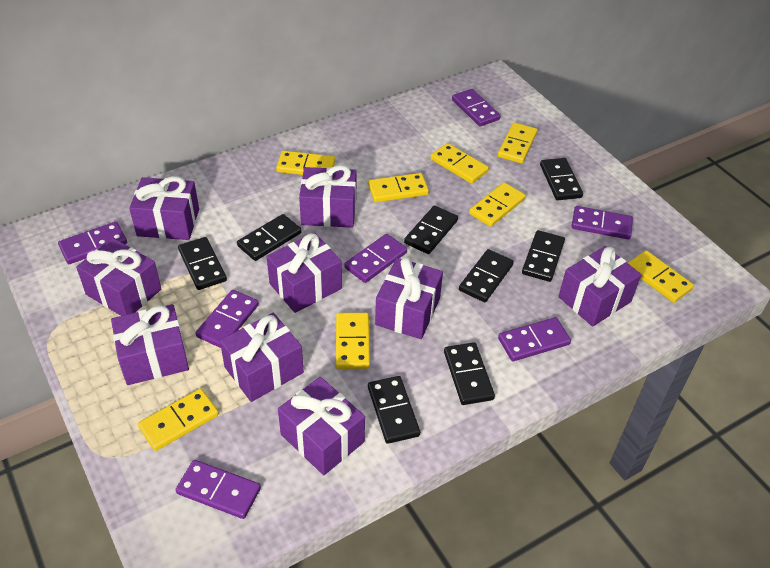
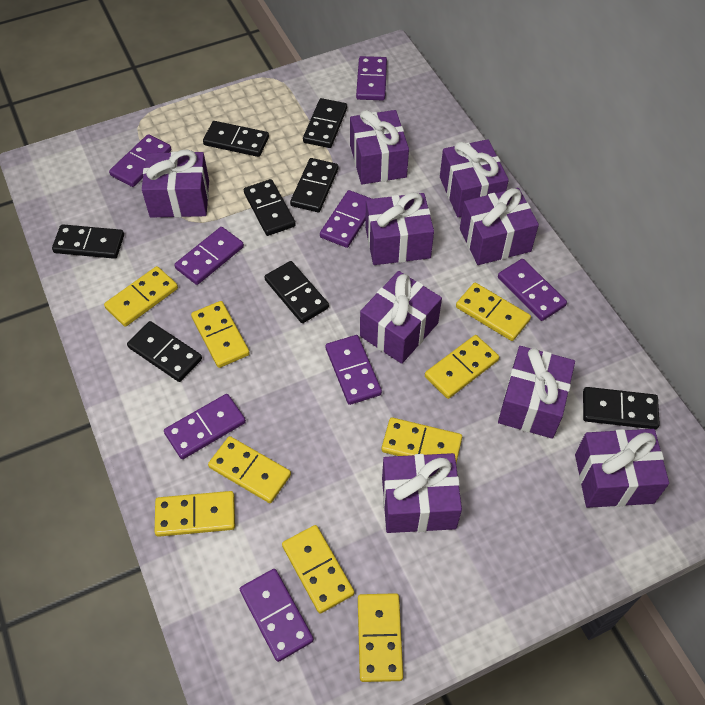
purple domino: [58,222,127,264] [176,460,261,519] [196,290,259,348] [344,234,407,283] [452,89,501,127] [498,317,571,361] [572,206,633,239] = 7 -> [109,134,171,187] [164,394,246,459] [174,227,244,285] [240,569,314,662] [320,190,372,248] [325,335,382,405] [356,56,387,100] [498,259,567,321] = 8
yellow domino: [138,389,219,451] [276,150,335,175] [336,313,370,369] [368,173,429,202] [431,143,489,184] [469,182,525,227] [498,123,538,163] [628,250,694,303] = 8 -> [104,266,178,327] [155,491,235,537] [191,301,250,368] [208,436,291,503] [282,525,354,613] [358,593,403,682] [381,417,462,463] [425,335,499,399] [456,283,531,341] = 9

